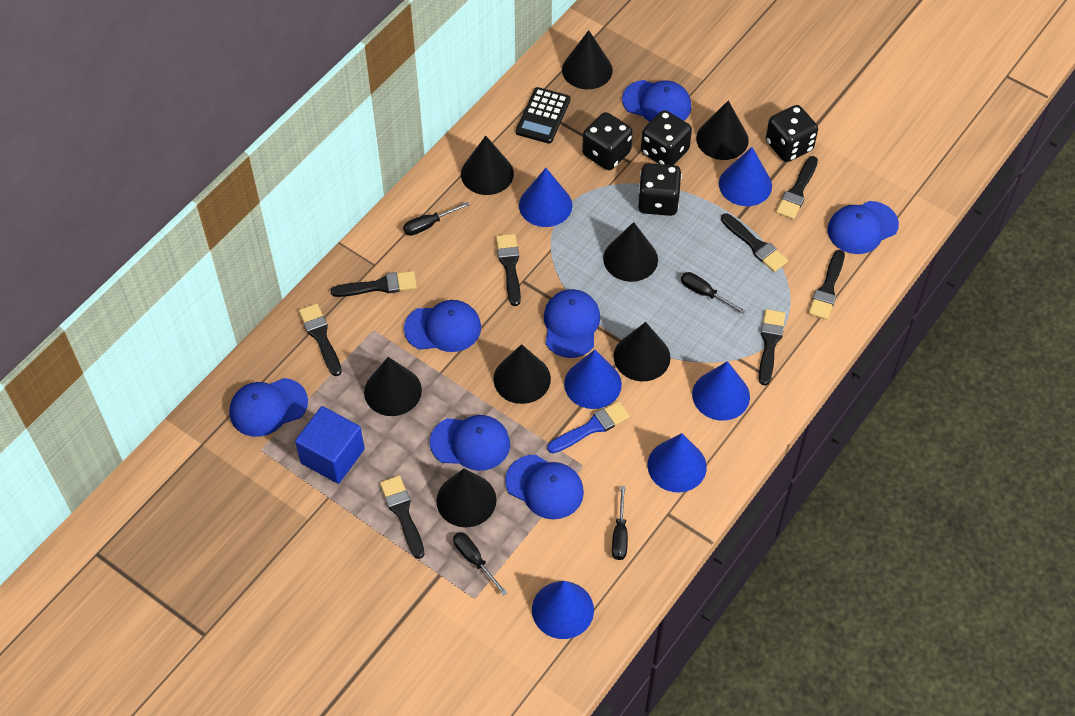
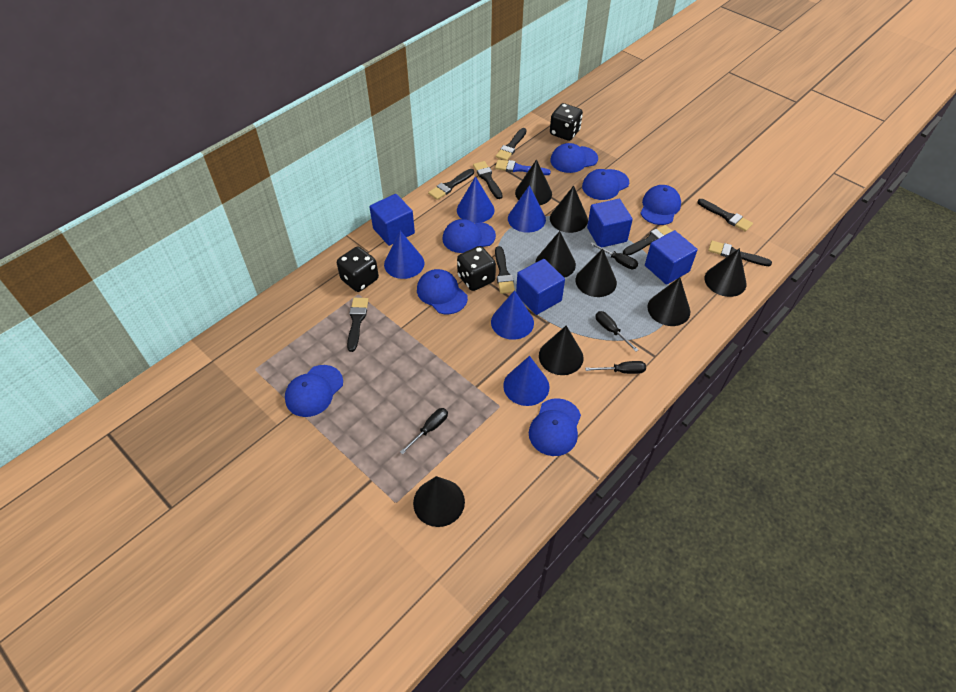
black calculator: [516,87,571,143] = 1 -> none = 0
black dice: [582,112,633,170] [637,163,682,216] [641,110,692,165] [766,105,818,162] = 4 -> [337,247,379,292] [457,246,496,291] [550,103,583,141] = 3
blue cone: [519,168,572,227] [532,581,594,639] [564,350,622,409] [648,433,707,492] [692,361,750,421] [719,147,772,206] = 6 -> [384,231,424,279] [457,176,494,223] [491,290,534,340] [503,356,549,406] [508,185,546,233] = 5
blue cube: [295,406,365,484] = 1 -> [370,194,415,246] [516,259,565,315] [587,199,633,247] [645,230,698,285] = 4

